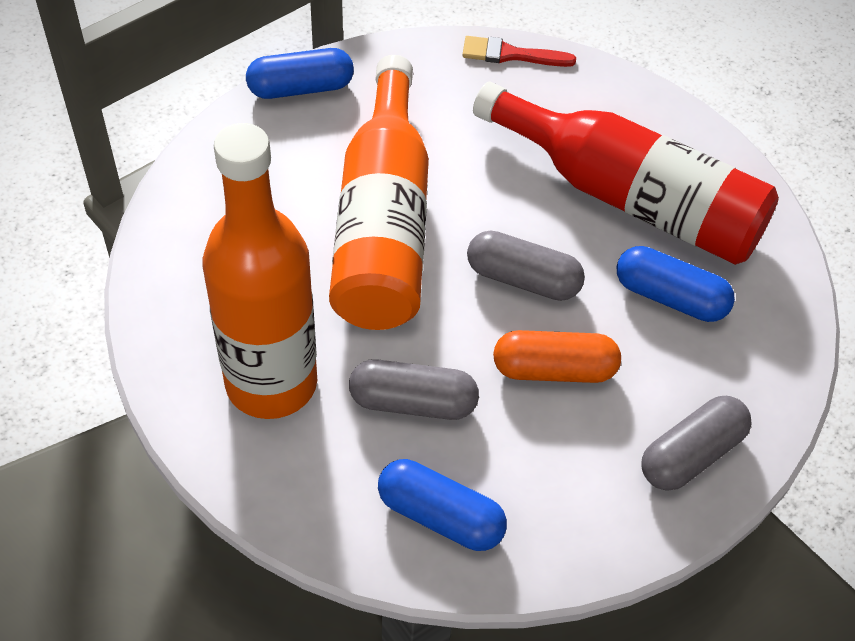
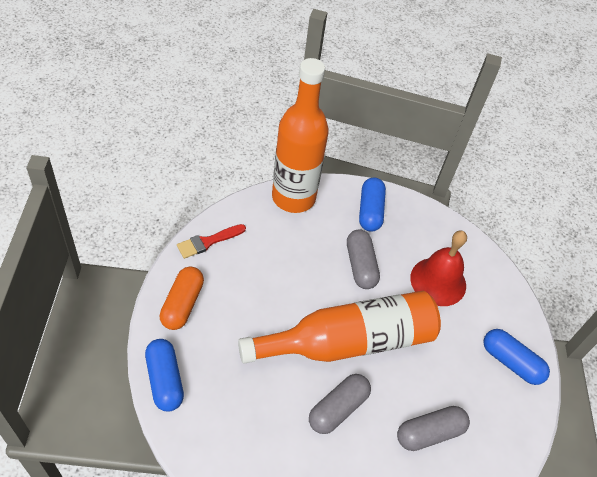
red bell: none = 0 -> [410,231,467,306] = 1
red bottle: [473,82,779,265] = 1 -> none = 0

